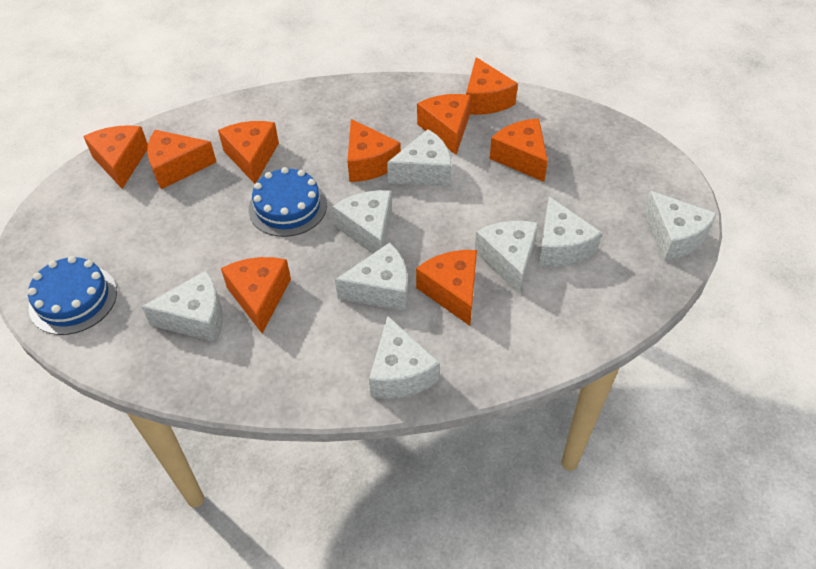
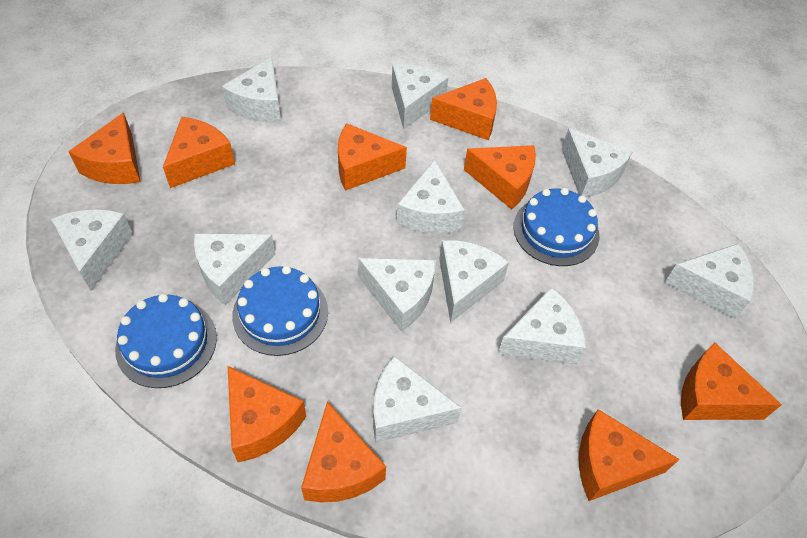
blue cake: [28,256,117,335] [248,167,327,237] = 2 -> [115,294,217,388] [232,266,328,356] [513,188,599,266] = 3
white cheese: [141,270,223,342] [332,190,392,254] [335,243,408,311] [369,316,440,399] [387,129,451,187] [475,221,538,294] [538,196,602,267] [644,191,717,261] = 8 -> [51,209,133,291] [194,233,276,305] [222,57,281,122] [358,258,436,332] [373,356,462,443] [392,64,448,129] [396,160,465,234] [439,240,509,323] [498,287,586,365] [562,128,633,197] [665,243,754,319] = 11

